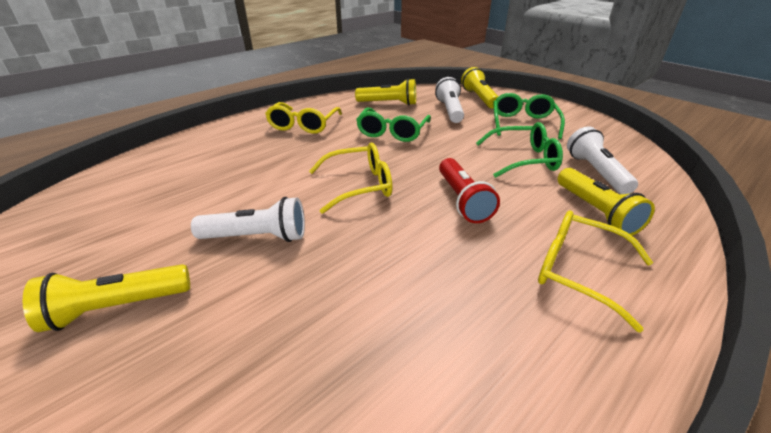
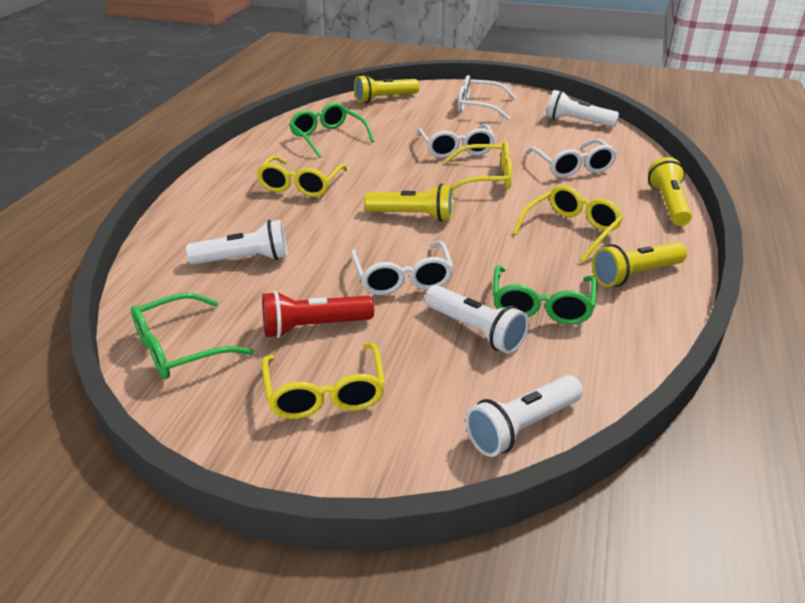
white flashlight: [191,197,305,242] [435,77,464,123] [567,126,638,194] = 3 -> [186,220,287,265] [425,285,529,354] [465,375,583,457] [546,90,620,127] = 4
white glasses: none = 0 -> [351,241,454,295] [417,124,496,158] [458,75,516,120] [525,139,617,178] = 4
yellow glasses: [265,102,342,134] [309,143,393,214] [538,211,653,332] = 3 -> [256,156,347,197] [262,343,385,419] [445,141,512,190] [513,185,623,263] = 4

